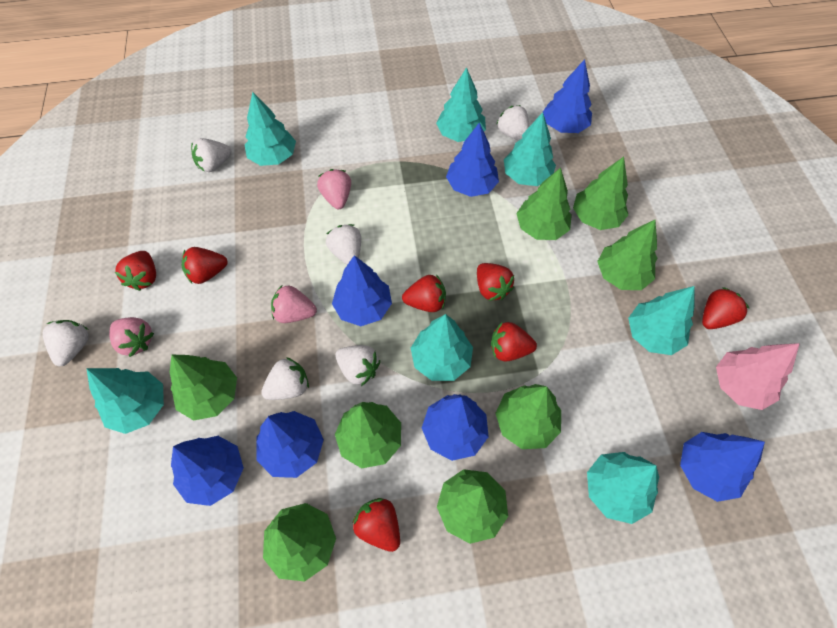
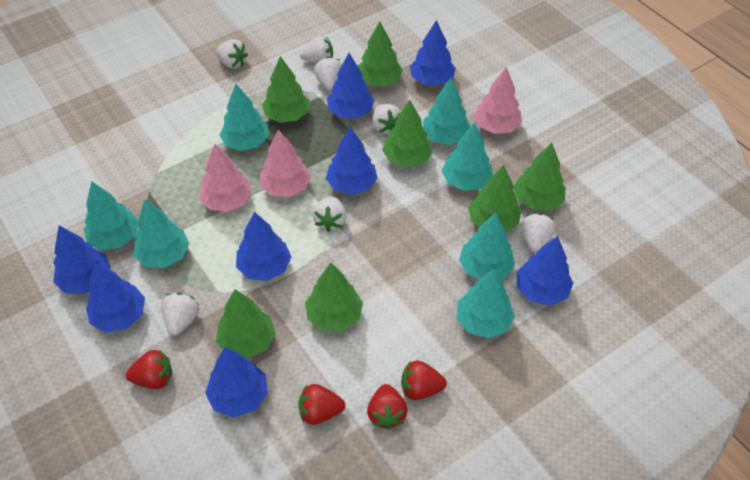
blue tree: [171,436,244,506] [256,411,324,478] [332,255,392,326] [422,394,489,461] [446,122,499,197] [543,59,592,133] [680,432,765,502] = 7 -> [53,225,111,294] [86,263,145,332] [205,347,268,418] [236,212,291,281] [326,127,377,195] [327,53,375,118] [410,20,456,85] [517,236,573,306] = 8
green tree: [170,355,237,420] [263,503,336,582] [335,402,401,468] [437,469,508,544] [495,384,561,449] [516,167,572,240] [573,157,628,230] [597,220,657,290] = 8 -> [216,289,276,359] [262,56,310,123] [305,262,363,331] [358,21,403,87] [382,100,432,168] [468,165,522,232] [514,143,565,210] = 7
pink strawberry: [109,317,154,357] [271,285,317,323] [317,169,351,209] = 3 -> none = 0
pink tree: [716,343,800,410] = 1 -> [200,144,252,212] [260,129,311,197] [473,67,522,134] = 3
red strawberry: [115,251,156,291] [182,247,227,284] [353,498,400,552] [402,275,446,312] [477,263,514,301] [491,322,537,362] [702,287,749,329] = 7 -> [126,349,172,389] [298,384,345,425] [367,384,408,430] [401,361,447,400] = 4
white strawberry: [43,320,89,366] [191,138,231,172] [261,357,309,400] [326,224,361,265] [335,345,380,386] [496,105,530,141] = 6 -> [162,293,199,336] [216,39,248,69] [300,36,333,64] [312,196,347,232] [314,57,342,92] [373,104,401,134] [520,213,555,254] = 7

